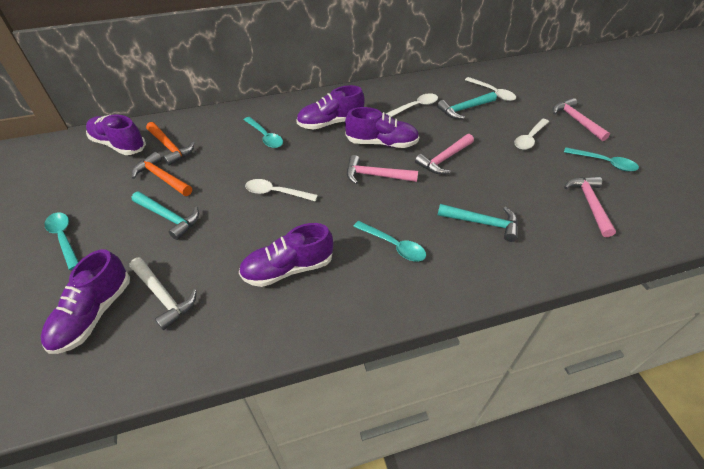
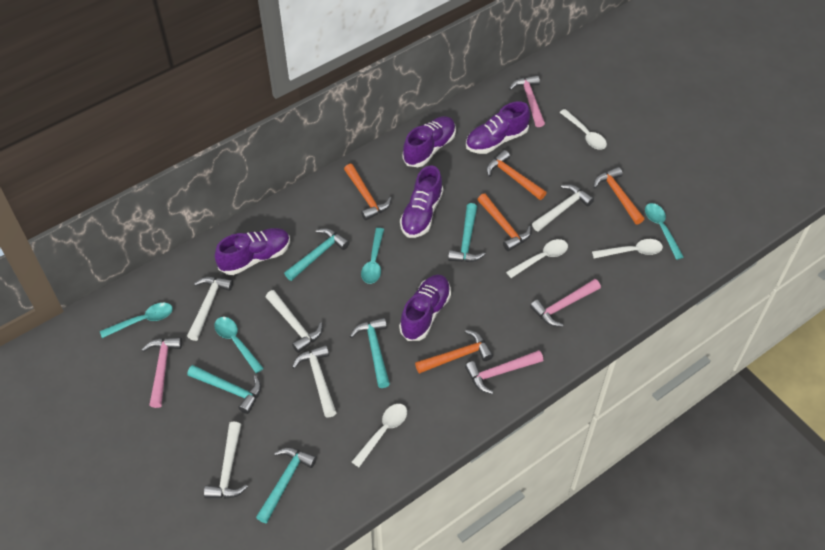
orange hammer: [132,152,192,196] [146,122,194,166] = 2 -> [344,164,392,220] [415,330,493,374] [477,193,531,251] [487,150,546,200] [593,167,644,225] = 5
turquoise hammer: [131,192,199,240] [437,92,497,119] [438,204,518,242] = 3 -> [187,365,261,414] [256,448,317,523] [284,228,350,281] [350,318,390,388] [448,203,485,262] = 5
white hammer: [130,257,197,330] = 1 -> [187,277,233,341] [204,422,248,499] [266,290,323,353] [292,345,337,418] [532,184,594,232] = 5

